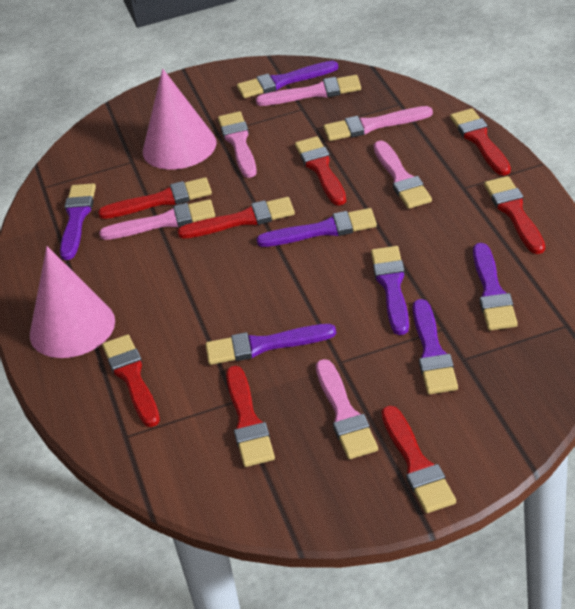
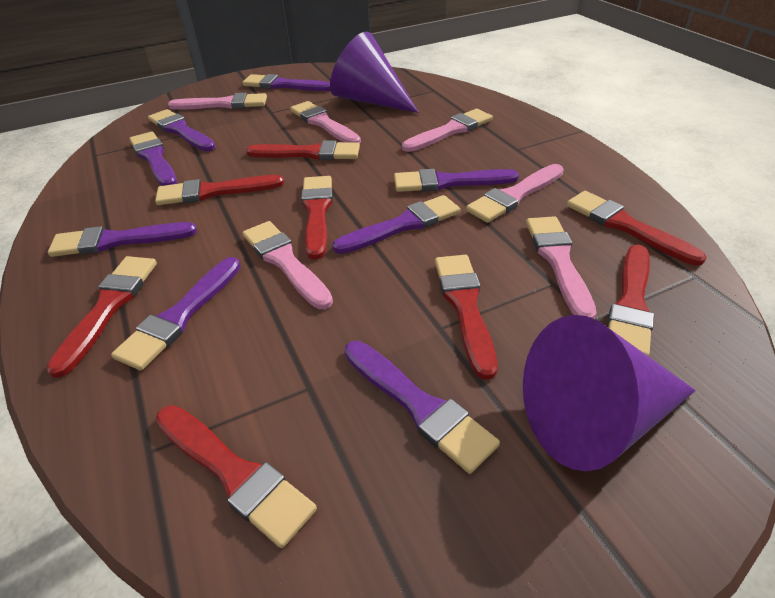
pink cone: [30,246,115,358] [143,69,216,169] = 2 -> none = 0
purple brush: [60,183,96,260] [205,324,336,365] [237,61,338,98] [256,208,377,247] [371,246,409,335] [413,299,458,394] [473,243,518,331] = 7 -> [48,222,197,257] [111,257,241,370] [129,132,177,186] [148,109,216,151] [242,74,330,91] [332,195,461,254] [344,341,500,474] [394,169,519,192] = 8
purple cone: none = 0 -> [330,32,419,113] [523,315,696,471] = 2

